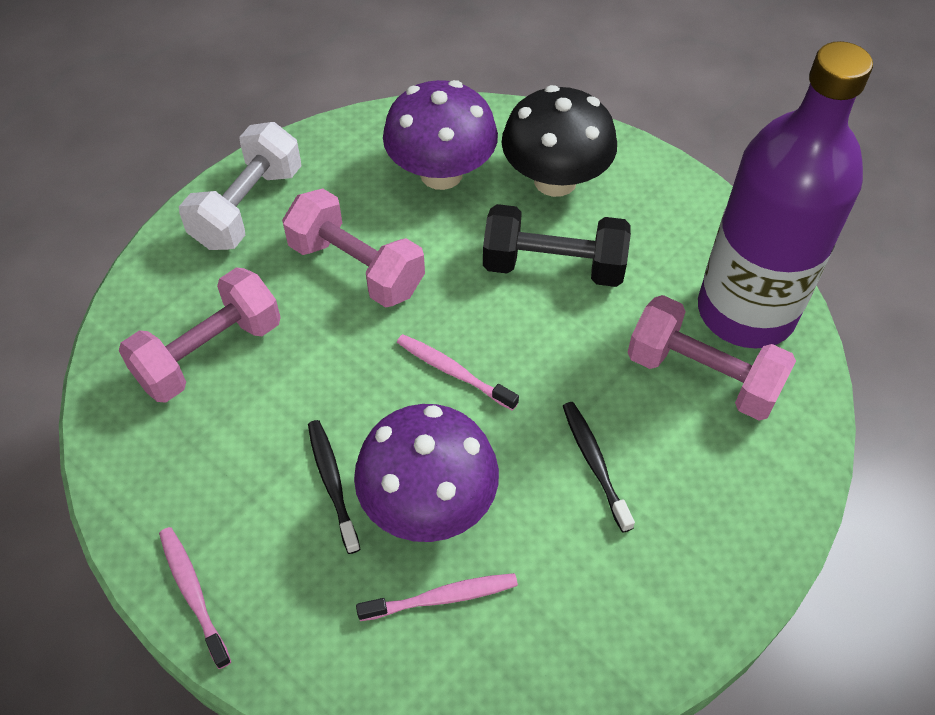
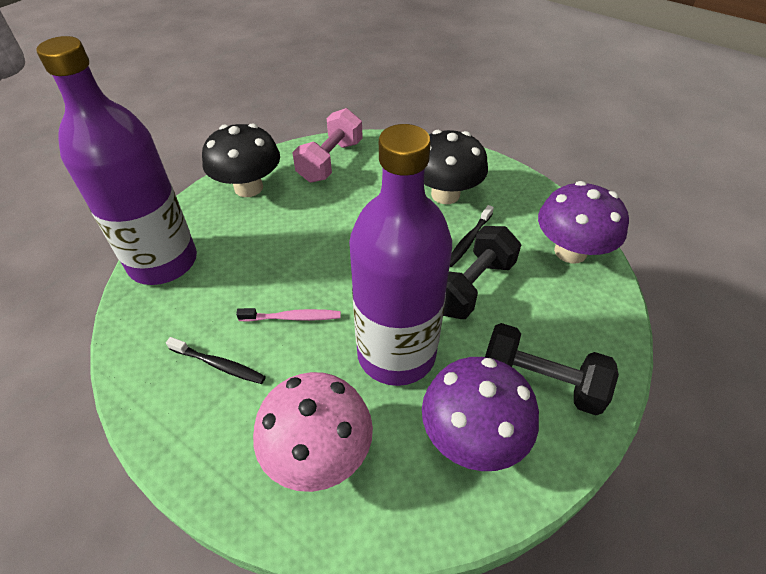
black dumbbell: [483,204,631,287] = 1 -> [443,226,521,319] [485,323,619,415] = 2
black mushroom: [501,85,617,197] = 1 -> [202,123,280,197] [424,130,488,204] = 2
pink dumbbell: [119,267,281,403] [282,189,425,308] [627,295,796,420] = 3 -> [292,108,363,183] = 1
pink mushroom: none = 0 -> [253,372,373,492] = 1
pink toothbrush: [159,527,231,669] [356,573,518,621] [397,334,519,411] = 3 -> [236,308,341,322] = 1
purple bottle: [698,41,873,348] = 1 -> [36,36,197,285] [349,124,452,386] = 2
white dumbbell: [179,122,301,250] = 1 -> none = 0

